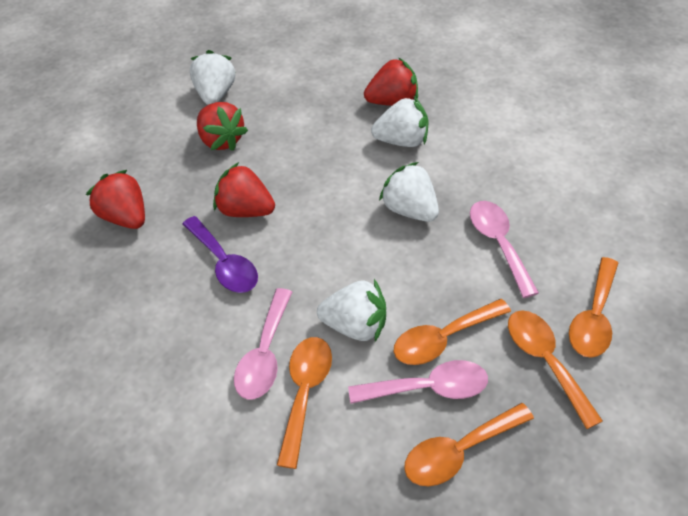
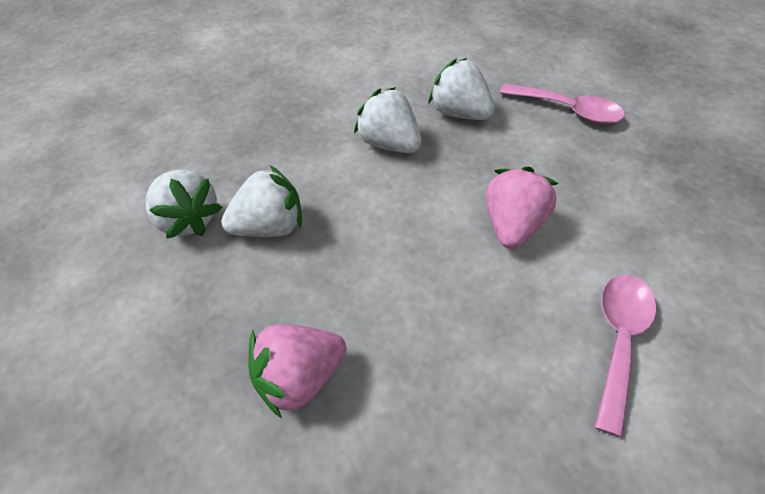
orange spoon: [277,337,332,469] [393,299,511,365] [404,403,534,487] [508,310,603,429] [569,257,618,358] = 5 -> none = 0
pink spoon: [234,288,292,399] [348,360,488,404] [470,201,539,298] = 3 -> [500,84,625,124] [595,274,656,438] = 2
pink strawberry: none = 0 -> [248,324,347,418] [486,166,559,249] = 2
purple spoon: [183,216,258,293] = 1 -> none = 0
red strawberry: [86,170,145,229] [197,102,248,151] [213,162,275,217] [364,57,418,106] = 4 -> none = 0

